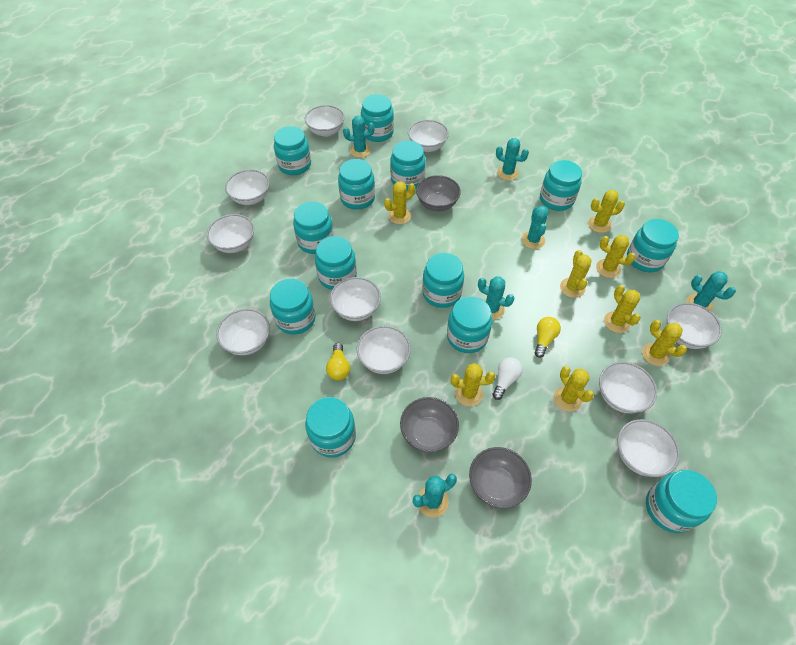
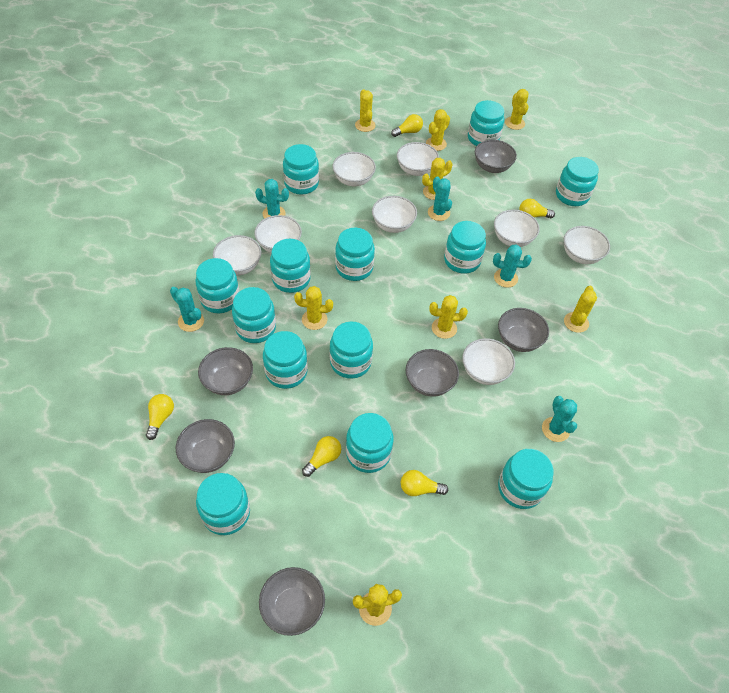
grey bowl: [400,397,459,452] [416,175,461,211] [469,447,532,508] = 3 -> [176,419,235,473] [198,347,253,395] [259,567,325,636] [406,349,459,397] [475,140,517,173] [498,308,549,352] = 6
turquoise cactus: [343,116,375,158] [413,474,457,518] [478,276,515,320] [496,138,529,180] [522,206,549,249] [686,271,736,311] = 6 -> [170,287,204,332] [255,179,289,218] [428,176,452,221] [493,245,532,288] [542,396,577,442] = 5
white bowl: [207,214,254,253] [216,309,270,355] [225,170,270,205] [305,105,345,137] [330,277,381,321] [357,326,411,374] [408,120,449,152] [599,362,657,414] [617,419,680,477] [667,303,722,349] = 10 -> [213,235,261,275] [255,215,302,253] [332,152,376,187] [372,196,417,233] [397,142,439,176] [462,338,515,385] [494,210,540,247] [564,226,610,264] = 8
white light bulb: [492,357,523,400] = 1 -> none = 0
yellow light bulb: [326,343,350,380] [535,317,561,358] = 2 -> [146,394,174,440] [302,436,341,477] [391,114,423,137] [401,470,448,496] [519,199,555,218] = 5

